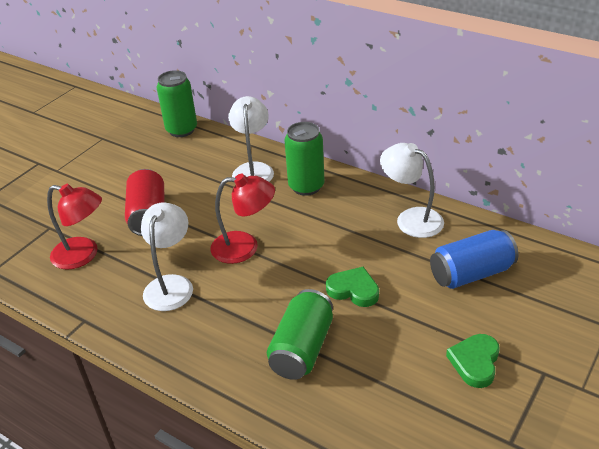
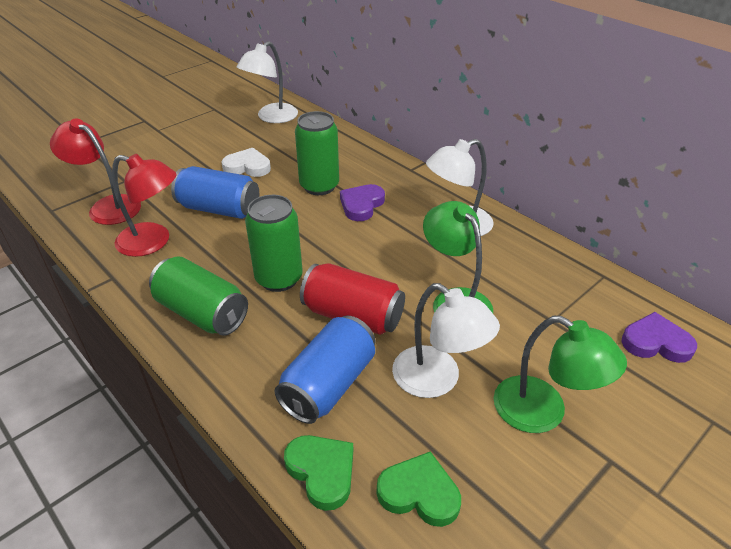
blue can: [430,230,518,289] = 1 -> [171,166,259,219] [274,316,375,424] = 2
green lamp: none = 0 -> [423,201,493,313] [494,316,627,433] = 2
purple heart: none = 0 -> [340,184,385,221] [621,312,697,363] = 2
white heart: none = 0 -> [222,148,271,177] = 1

